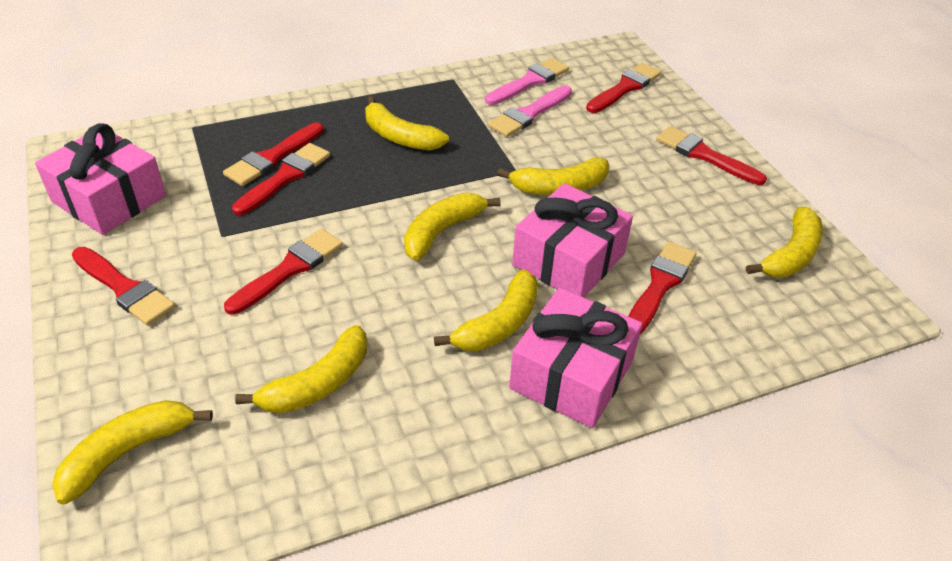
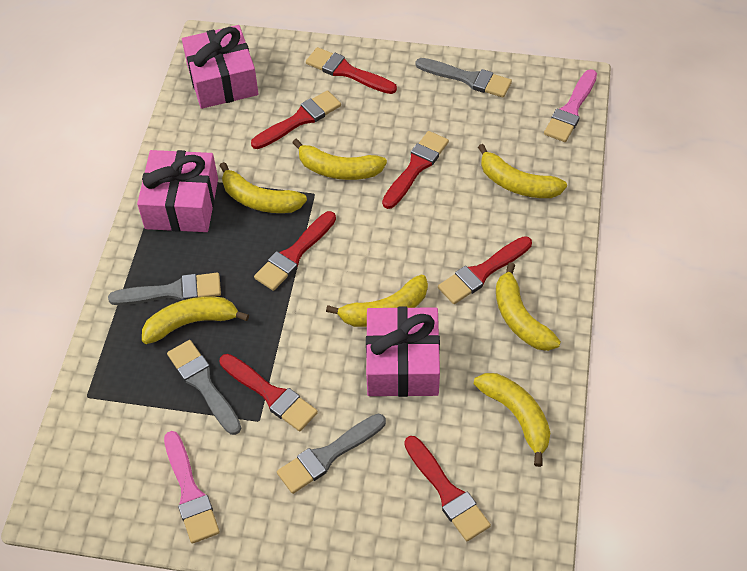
grey brush: none = 0 -> [108,273,221,305] [167,340,241,435] [277,414,386,494] [415,58,512,97] = 4

